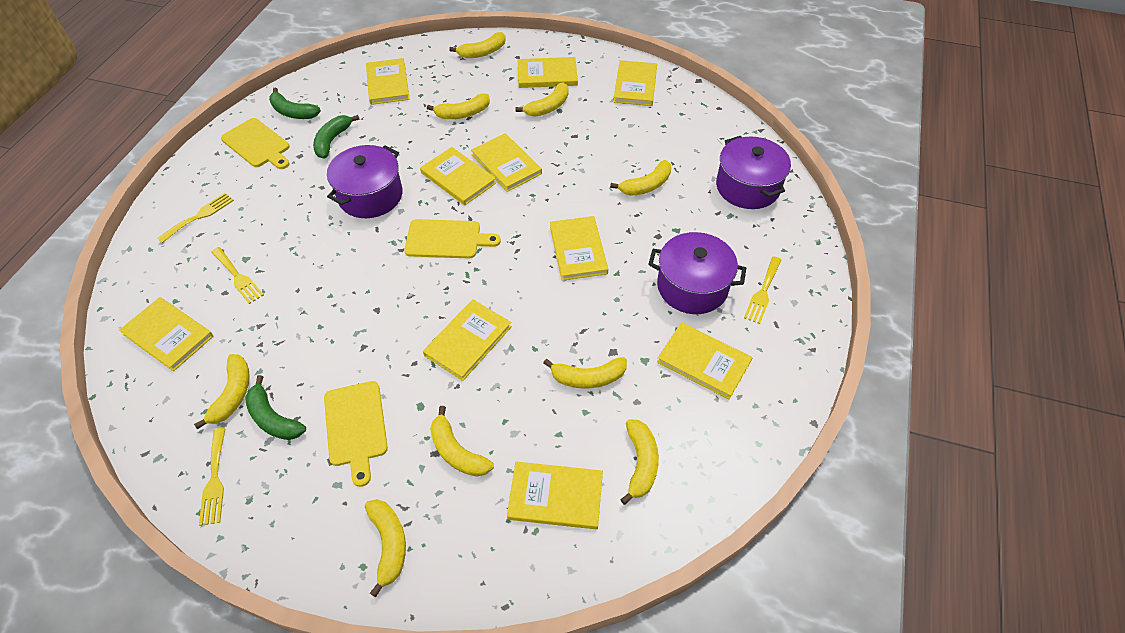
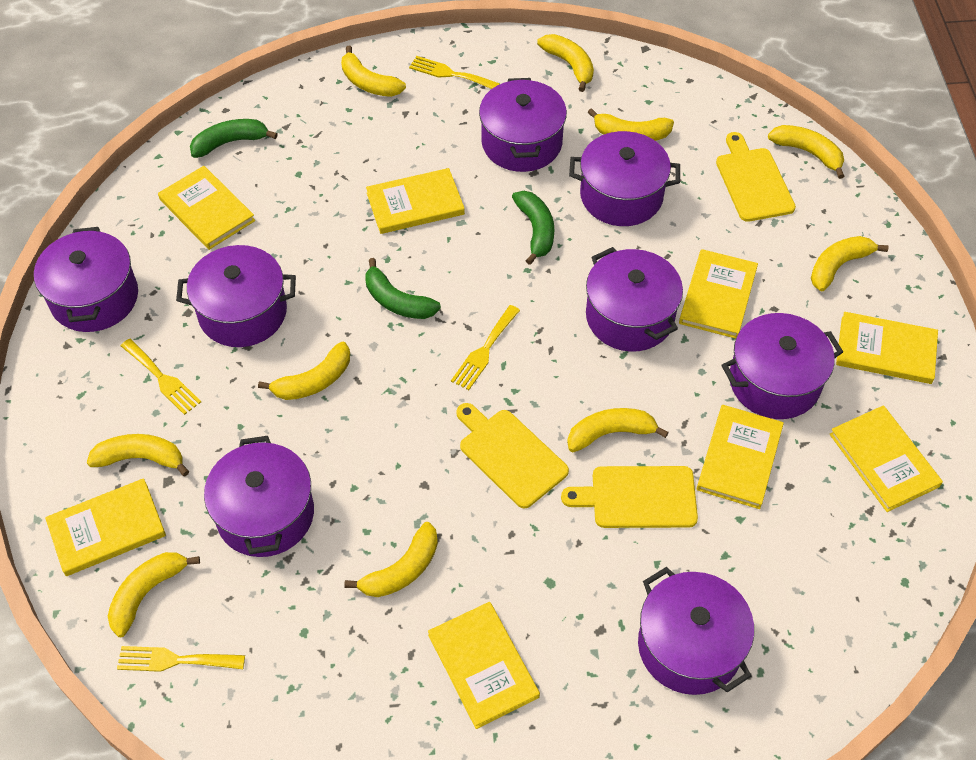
purple pot: [327,145,403,218] [648,232,746,314] [716,136,791,209] = 3 -> [34,227,138,332] [176,245,296,347] [204,436,314,557] [479,78,567,172] [569,131,680,226] [586,247,683,352] [638,567,754,695] [722,313,843,419] = 8
yellow banana: [194,354,250,429] [365,499,406,597] [427,94,490,119] [430,406,494,477] [449,32,506,58] [516,83,569,117] [543,357,627,389] [610,160,671,196] [620,419,659,505] = 9 -> [87,434,189,476] [108,552,200,637] [258,342,350,400] [341,46,406,97] [344,522,438,597] [537,34,594,92] [567,408,669,452] [588,108,674,141] [768,125,844,179] [811,236,888,291] = 10
yellow book: [119,297,213,372] [366,58,410,105] [420,147,496,205] [423,299,512,381] [471,133,542,192] [507,462,603,529] [518,57,578,88] [550,216,608,281] [613,60,657,106] [657,322,752,399] = 10 -> [45,478,166,576] [158,166,255,250] [366,168,465,234] [428,602,540,729] [679,249,758,339] [697,405,784,509] [830,405,943,512] [836,312,938,384] = 8

